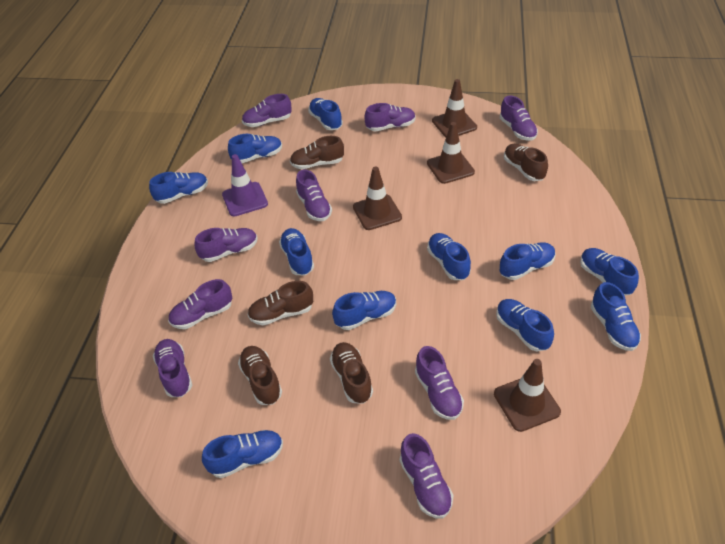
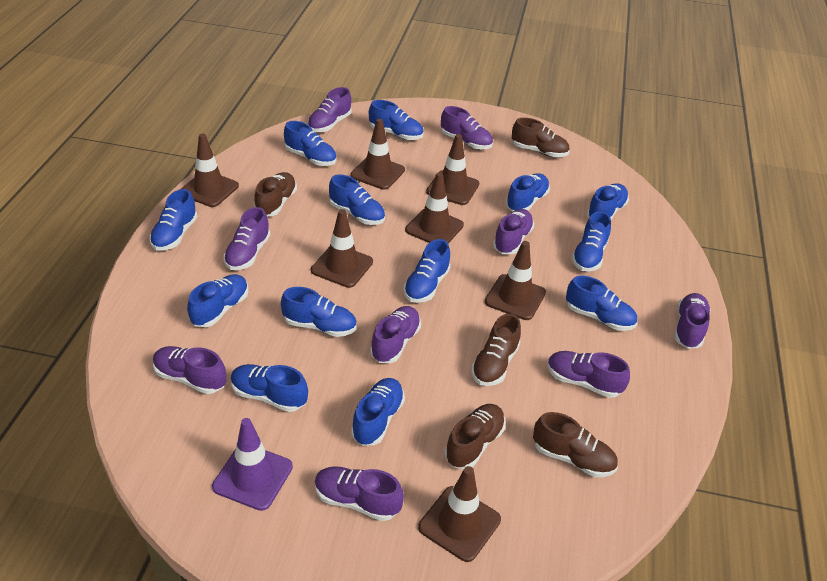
blue shoe: [149,172,208,204] [202,430,283,478] [228,134,282,163] [279,228,314,276] [308,98,343,130] [332,291,396,330] [427,233,471,280] [496,299,554,351] [499,242,556,280] [580,248,639,295] [591,282,641,351] = 11 -> [149,189,198,251] [187,274,249,327] [231,364,308,412] [281,287,357,337] [284,121,337,166] [329,174,385,225] [351,378,405,446] [369,100,424,140] [404,239,451,303] [506,173,550,212] [566,276,637,331] [572,211,611,272] [587,184,629,220] = 13
brown traffic cone: [353,166,402,230] [427,122,475,184] [432,79,477,137] [494,359,561,432] = 4 -> [181,134,239,207] [311,209,373,288] [350,119,405,190] [405,172,464,243] [418,466,501,562] [426,134,479,205] [485,241,546,320] = 7

